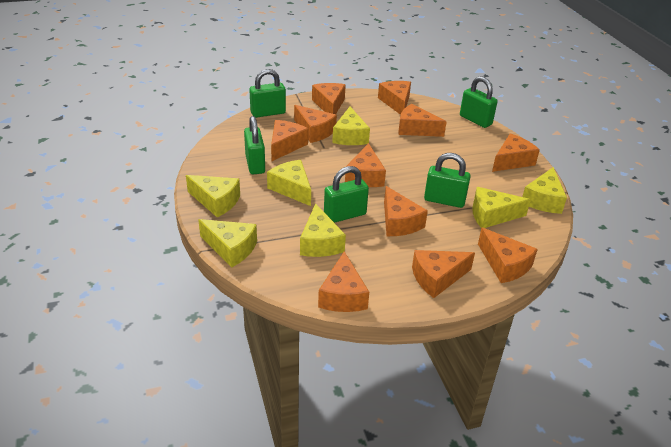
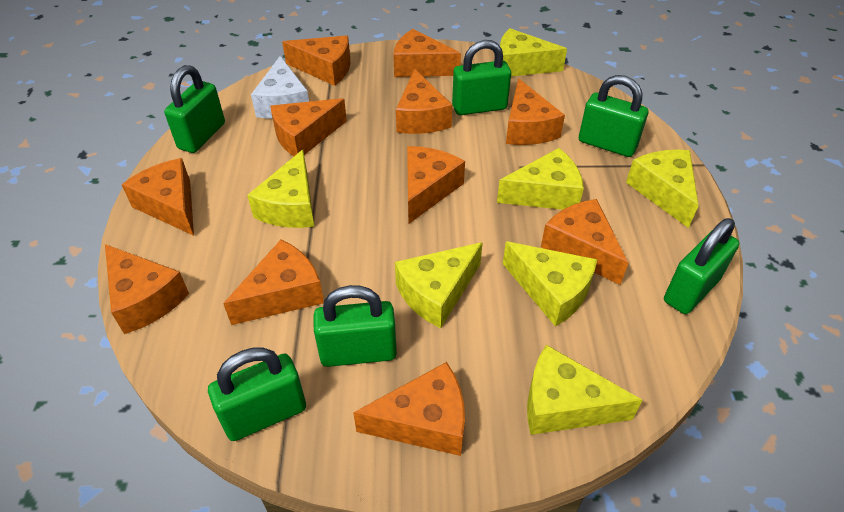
green padlock: [244,116,265,174] [249,69,286,118] [324,166,369,223] [424,153,471,208] [460,76,498,128] = 5 -> [164,65,225,153] [208,347,306,441] [314,285,397,367] [452,40,511,115] [579,75,648,157] [664,218,739,314] = 6
white cheese: none = 0 -> [251,56,309,119] = 1

